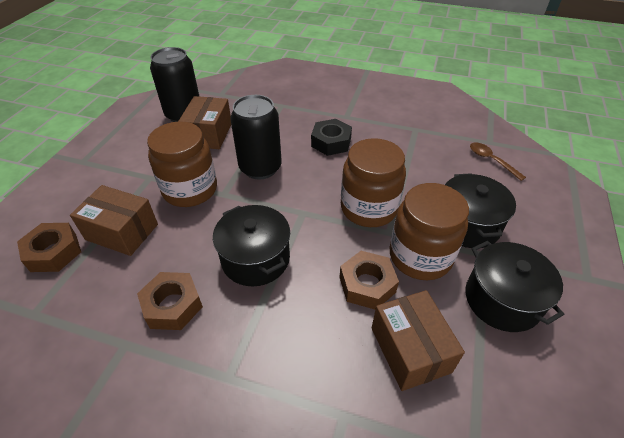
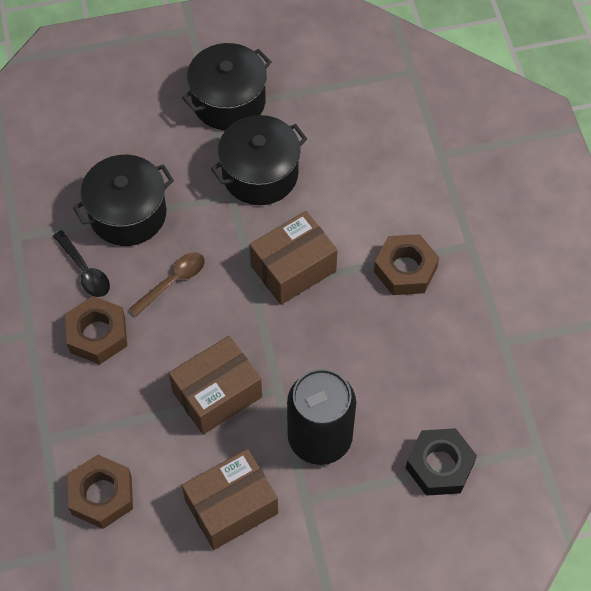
black can: [150,47,200,122] [230,95,282,180] = 2 -> [287,369,356,465] = 1
black spoon: none = 0 -> [53,230,110,297] = 1
brown jar: [147,122,217,207] [341,138,406,227] [390,183,469,280] = 3 -> none = 0

